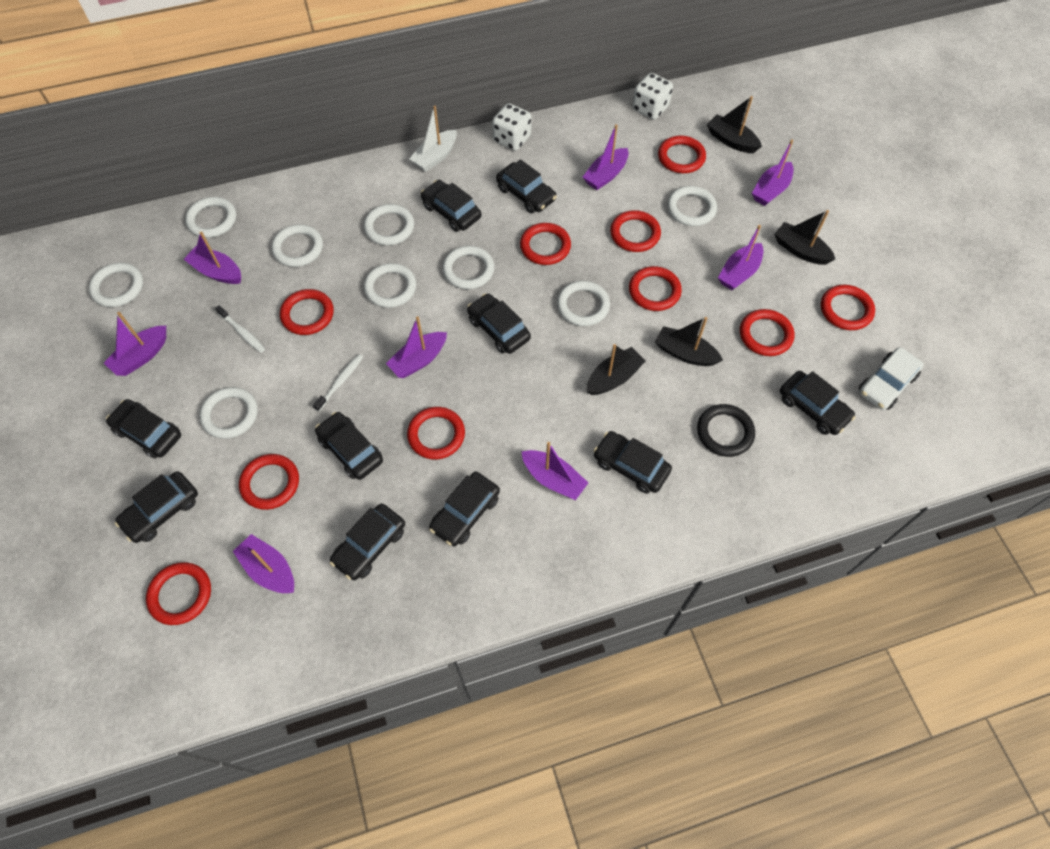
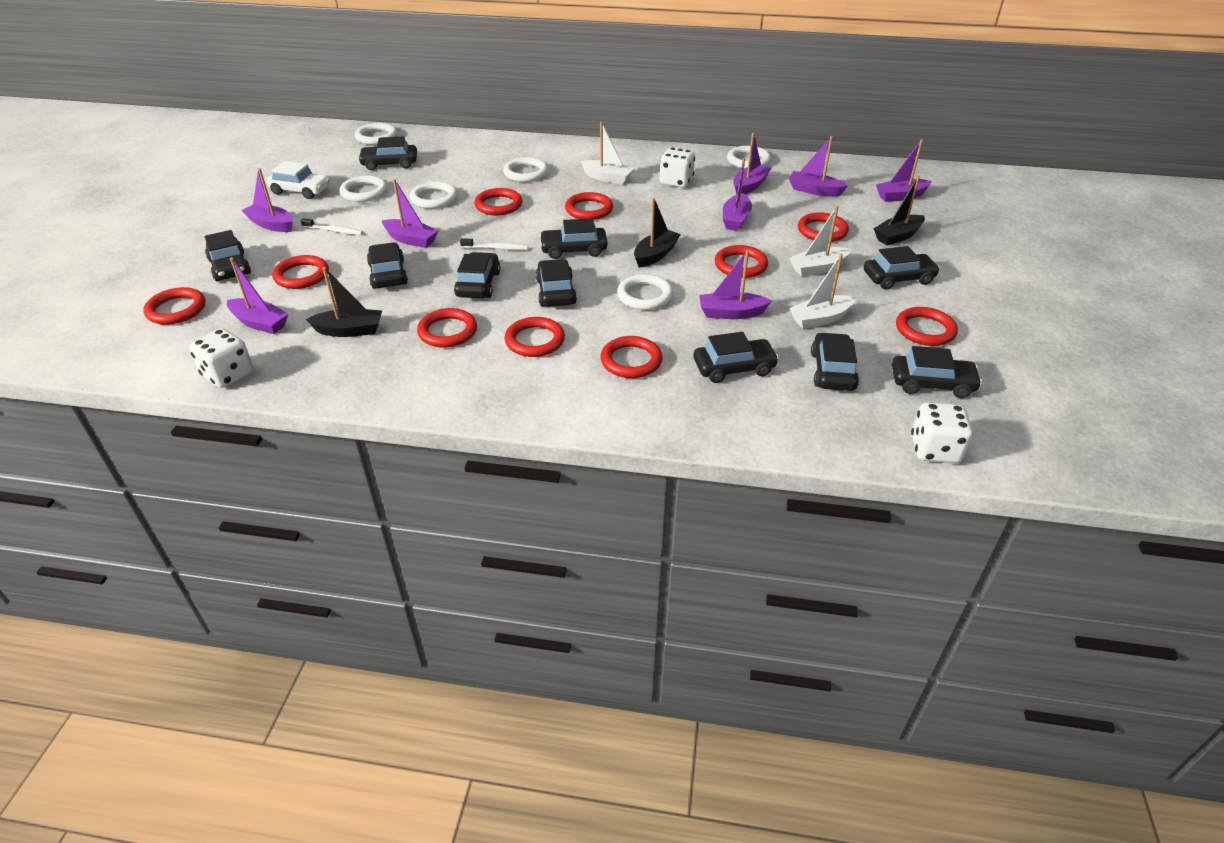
black boat: [587,344,646,395] [655,317,723,366] [707,96,762,153] [775,210,835,265] = 4 -> [306,267,382,337] [634,198,681,268] [874,175,925,245] = 3
black ring: [697,404,755,457] = 1 -> none = 0
white boat: [410,106,457,172] = 1 -> [580,122,634,184] [789,206,851,277] [789,254,856,329] = 3
white dice: [492,103,531,151] [632,73,673,120] = 2 -> [189,328,253,388] [660,147,695,188] [911,402,973,463] = 3
white ring: [89,263,143,307] [185,197,236,238] [199,387,258,439] [271,224,323,267] [364,204,414,245] [364,263,416,308] [442,246,494,289] [557,281,610,326] [667,186,717,226] = 9 -> [340,175,387,202] [355,123,397,145] [410,182,458,209] [503,157,548,182] [617,274,673,310] [727,146,771,169] = 6

